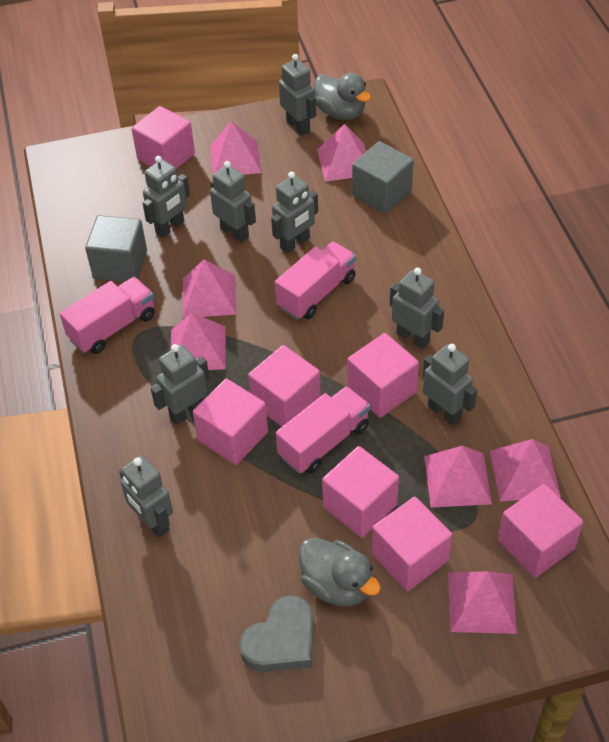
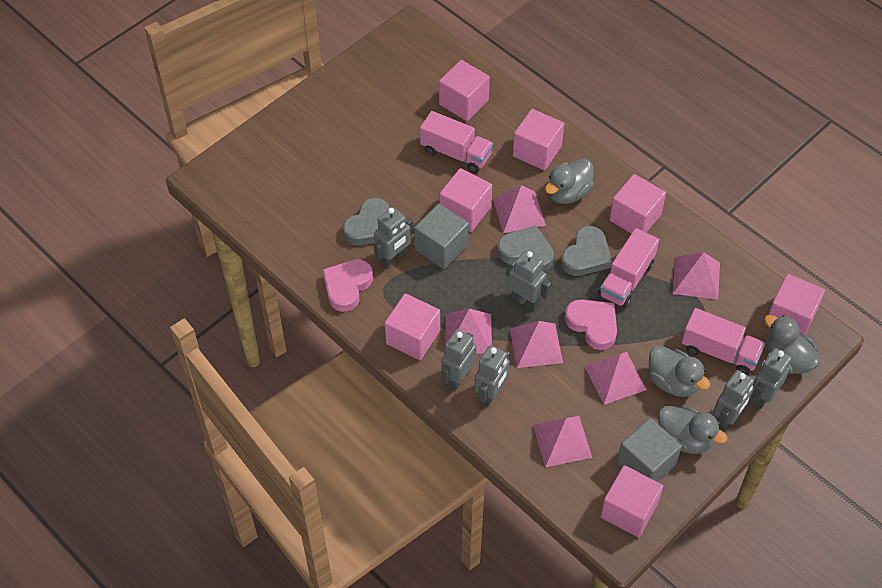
grey duck: [299,538,381,606] [314,73,371,120] = 2 -> [545,158,594,204] [649,346,710,397] [658,405,727,454] [764,315,820,374] = 4
grey heart: [239,595,314,672] = 1 -> [343,198,389,245] [497,225,554,272] [561,226,612,276] = 3
grey robot: [119,455,173,537] [143,156,190,238] [151,344,209,425] [210,161,256,243] [271,171,318,254] [279,54,316,135] [390,268,444,349] [423,344,477,426] = 8 -> [374,207,414,268] [441,329,477,391] [474,345,510,406] [506,250,551,310] [713,370,754,431] [751,348,792,409] = 6
pink heart: none = 0 -> [323,259,373,312] [565,300,617,350] = 2
pink pyramid: [171,313,226,370] [183,260,237,318] [210,121,262,175] [317,124,366,182] [424,446,492,508] [448,571,517,634] [490,439,561,502] = 7 -> [445,309,492,353] [493,185,546,233] [510,321,563,368] [533,416,592,467] [584,352,647,405] [673,252,720,300] = 6

